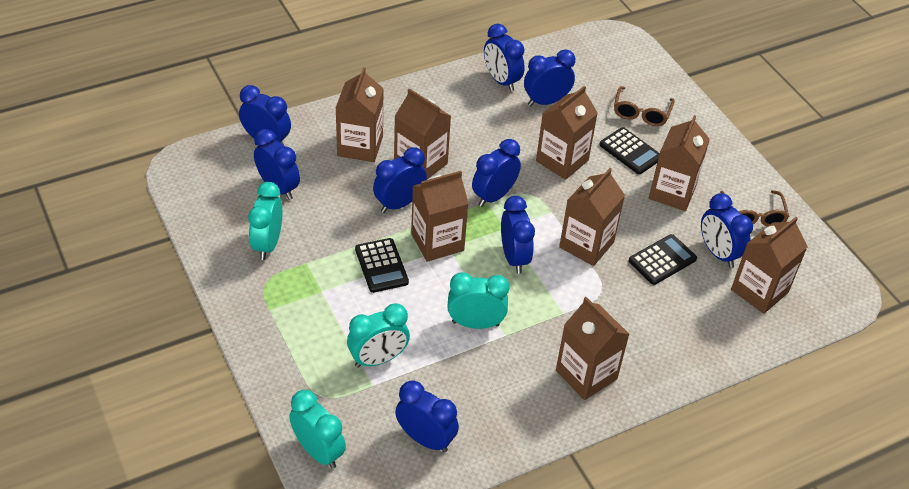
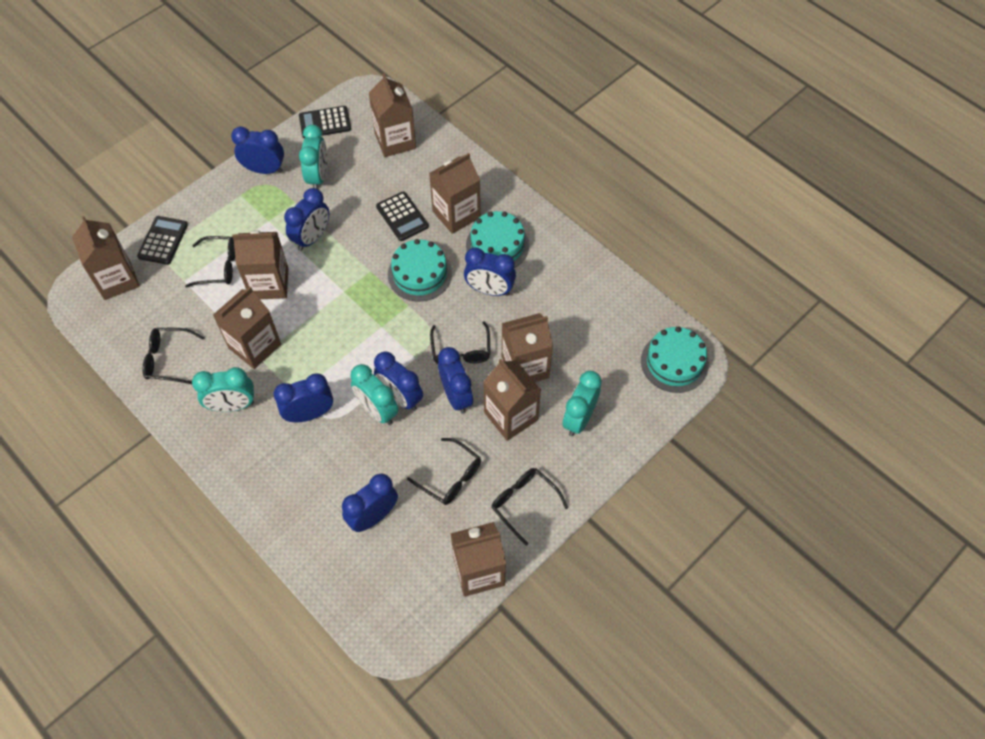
black glasses: none = 0 -> [142,328,204,384] [185,236,235,288] [407,438,481,505] [430,322,490,364] [491,468,568,546] = 5
blue clock: [239,85,291,145] [254,129,300,200] [373,147,427,213] [395,380,459,452] [472,139,521,207] [484,24,525,91] [501,196,535,274] [524,49,575,106] [701,193,753,268] = 9 -> [231,126,284,174] [273,373,333,422] [284,188,329,251] [342,473,398,532] [374,351,423,411] [438,347,473,414] [464,247,516,296] = 7
brown glasses: [614,86,675,126] [720,190,789,227] = 2 -> none = 0
turquoise cake: none = 0 -> [388,239,452,301] [466,211,529,268] [641,326,709,393] = 3

